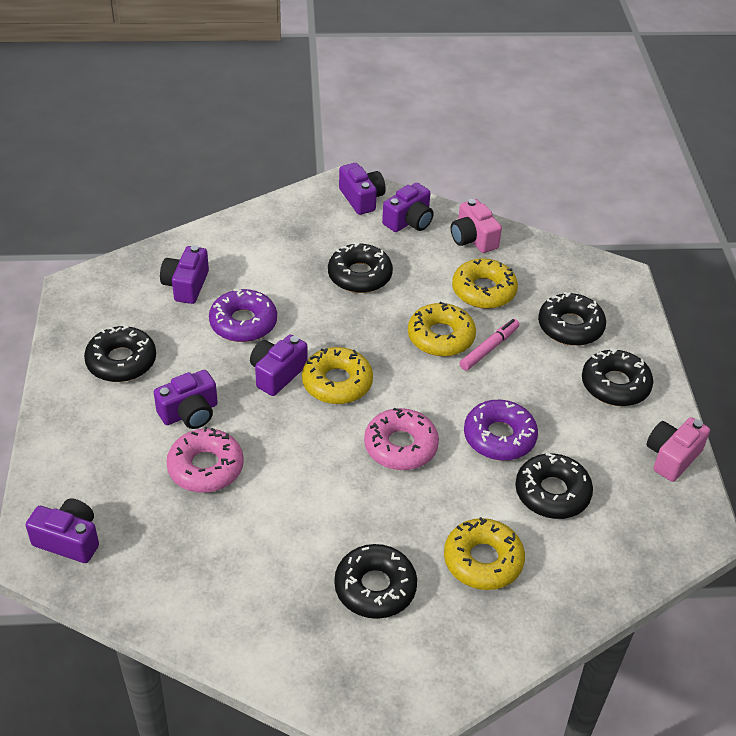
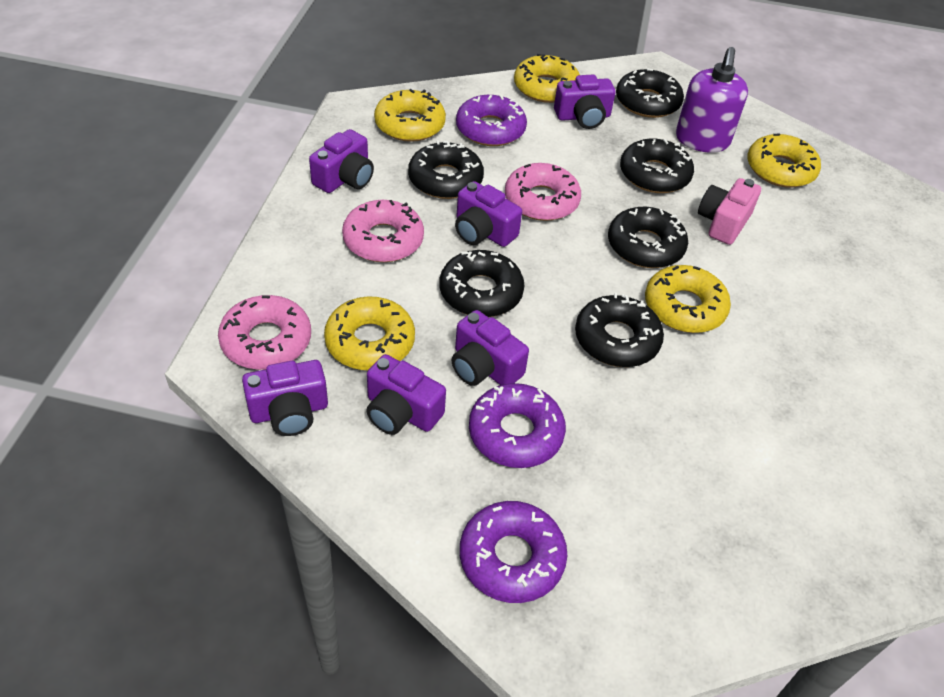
pink camera: [451,199,502,253] [647,417,710,482] = 2 -> [698,178,761,245] = 1
pink donut: [166,426,244,493] [364,408,439,470] = 2 -> [218,295,311,370] [342,200,424,262] [505,163,581,221] = 3
pink marker: [459,319,520,371] = 1 -> none = 0
purple donut: [209,289,277,342] [464,400,538,461] = 2 -> [456,95,527,146] [460,501,567,603] [469,383,566,468] = 3
purple soap dispenser: none = 0 -> [676,47,748,153] = 1
yellow donut: [302,347,373,404] [408,302,476,357] [444,517,525,590] [452,258,518,309] = 4 -> [324,297,415,370] [374,89,446,142] [514,54,580,103] [645,265,731,333] [747,134,821,188] = 5

